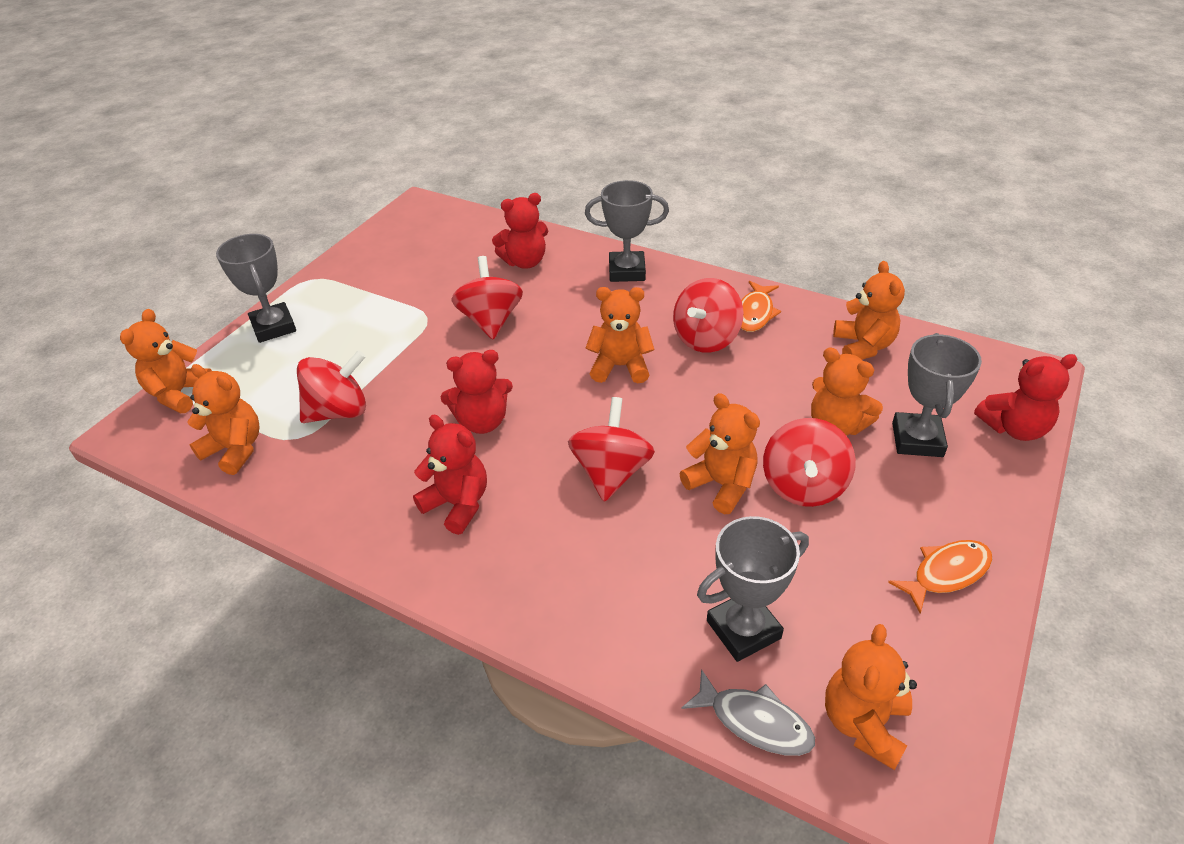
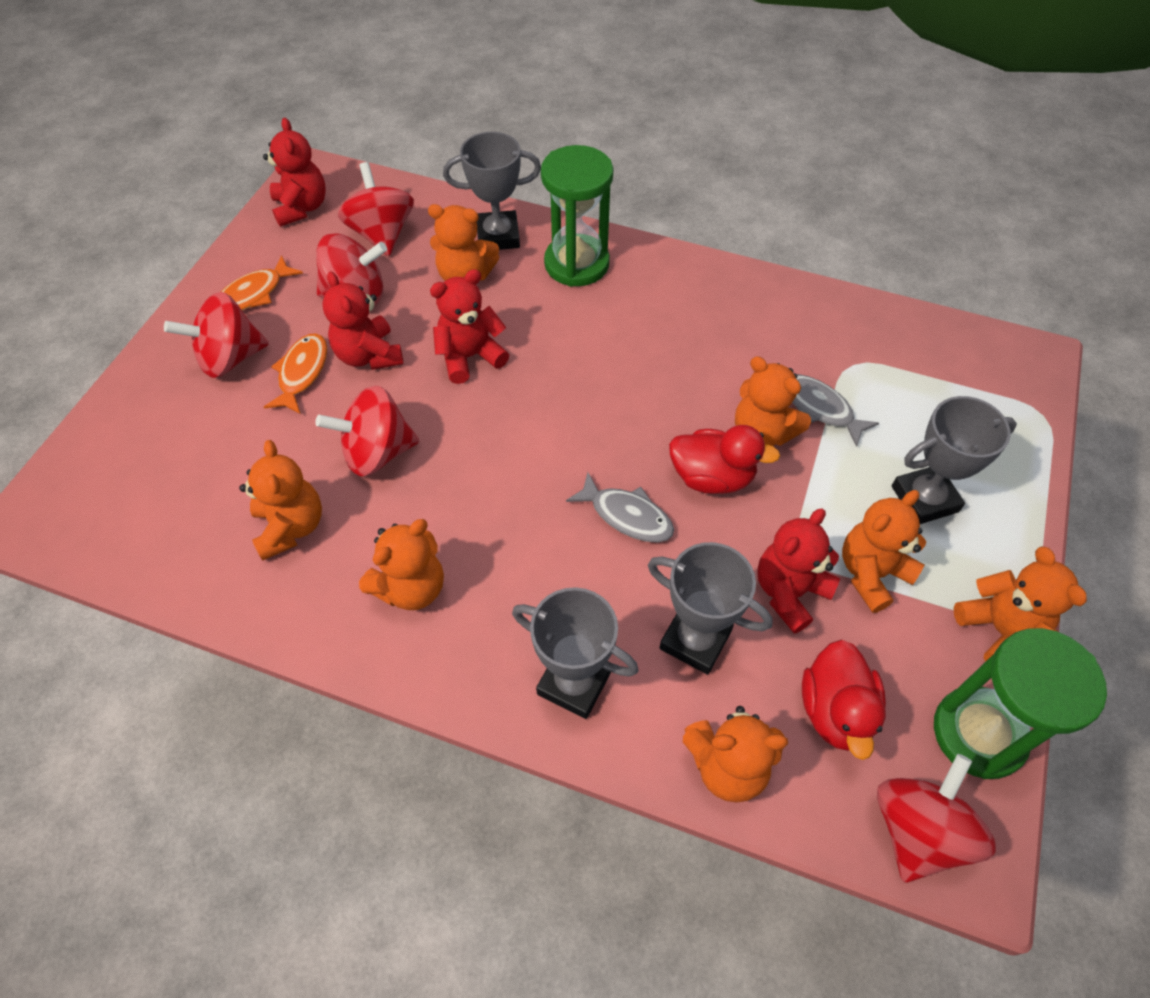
green hourglass: none = 0 -> [541,145,613,287] [934,628,1107,779] = 2
grey fish: [682,669,815,756] = 1 -> [566,472,674,542] [792,374,879,447] = 2
red duck: none = 0 -> [669,425,780,494] [802,640,886,760] = 2

